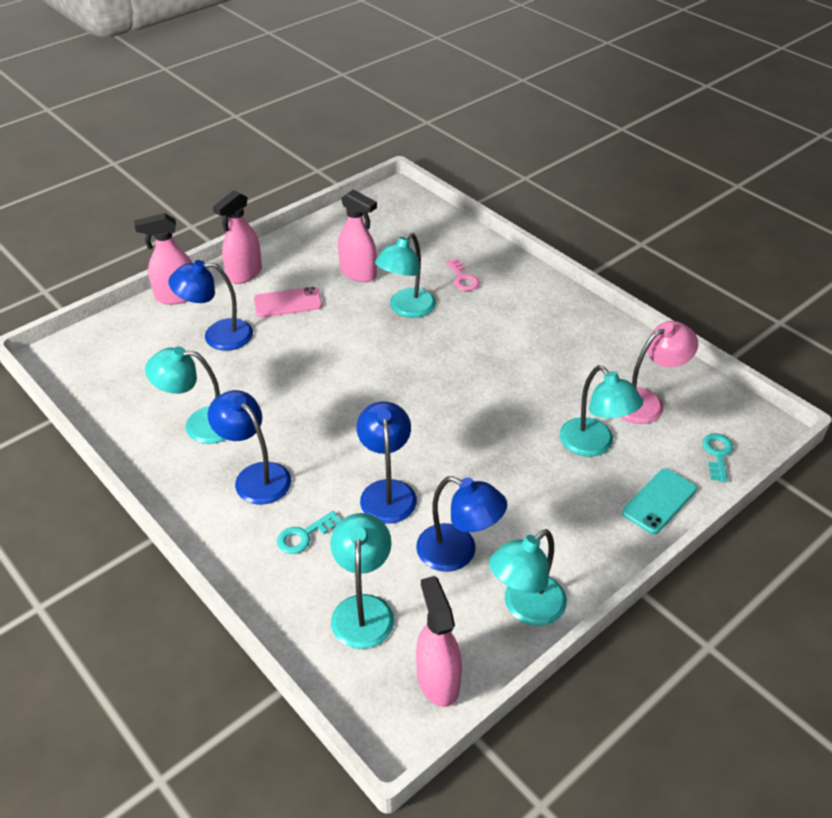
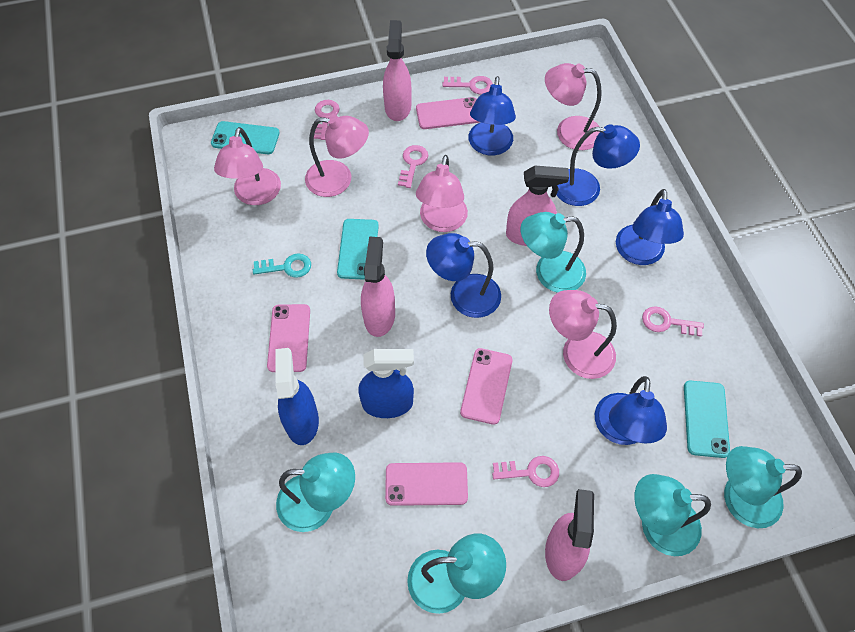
blue lamp: [168,260,253,351] [208,390,291,505] [356,402,417,524] [416,476,507,572] = 4 -> [426,233,501,318] [468,76,516,156] [556,124,640,206] [595,376,667,445] [616,189,684,265] = 5
blue spray bottle: none = 0 -> [275,348,319,445] [358,349,414,418] = 2
pink key: [446,258,480,291] = 1 -> [314,100,339,140] [398,145,428,188] [442,76,493,94] [492,456,559,487] [642,306,704,337] = 5
pink lamp: [620,321,699,424] = 1 -> [214,127,281,205] [305,115,369,197] [416,155,468,232] [545,63,602,150] [549,290,617,379] = 5
pink phone: [254,286,322,318] = 1 -> [267,304,310,372] [385,462,468,506] [416,97,479,129] [460,348,513,425] = 4
turquoise key: [277,511,341,554] [702,433,733,482] = 2 -> [253,253,311,278] = 1
turquoise phone: [622,468,697,534] = 1 -> [211,121,280,154] [337,219,379,280] [684,380,730,458] = 3

